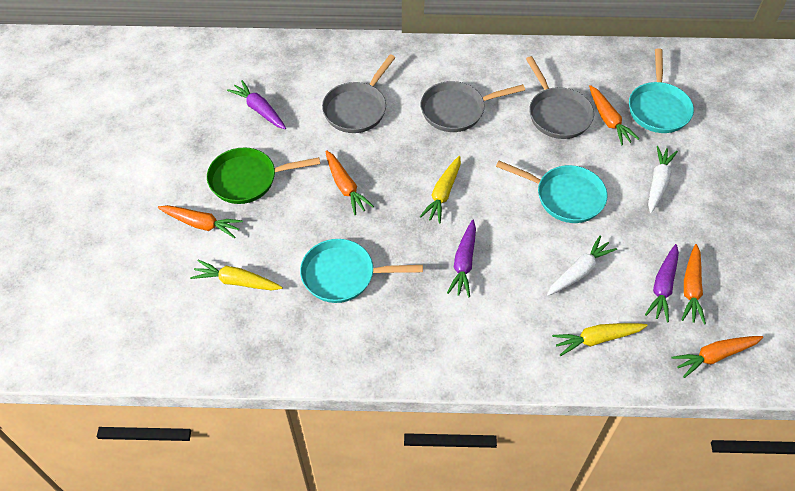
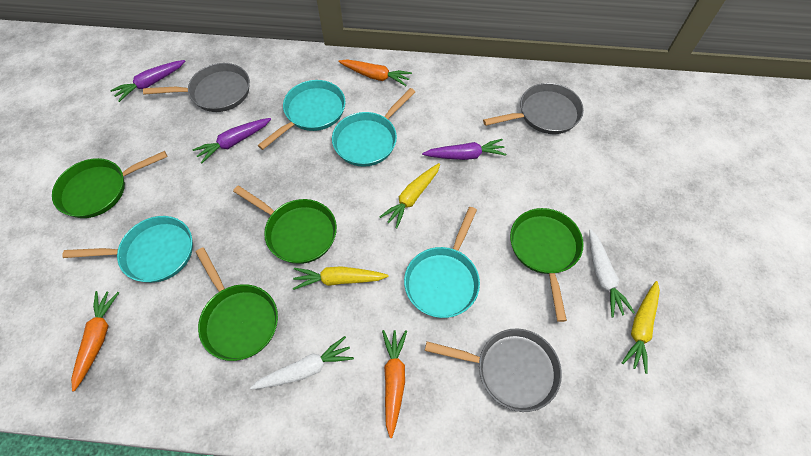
green pan: [207,148,320,204] = 1 -> [52,151,167,218] [196,247,278,361] [233,185,337,264] [510,208,584,322] = 4
orange carrot: [158,205,243,238] [325,150,374,215] [589,85,639,145] [672,336,763,378] [681,244,706,325] = 5 -> [71,291,119,391] [339,59,412,86] [382,330,407,438] = 3
turquoise pan: [300,239,423,303] [496,161,607,223] [629,48,694,133] = 3 -> [62,216,193,283] [257,80,346,150] [332,88,415,167] [404,207,480,318] = 4

